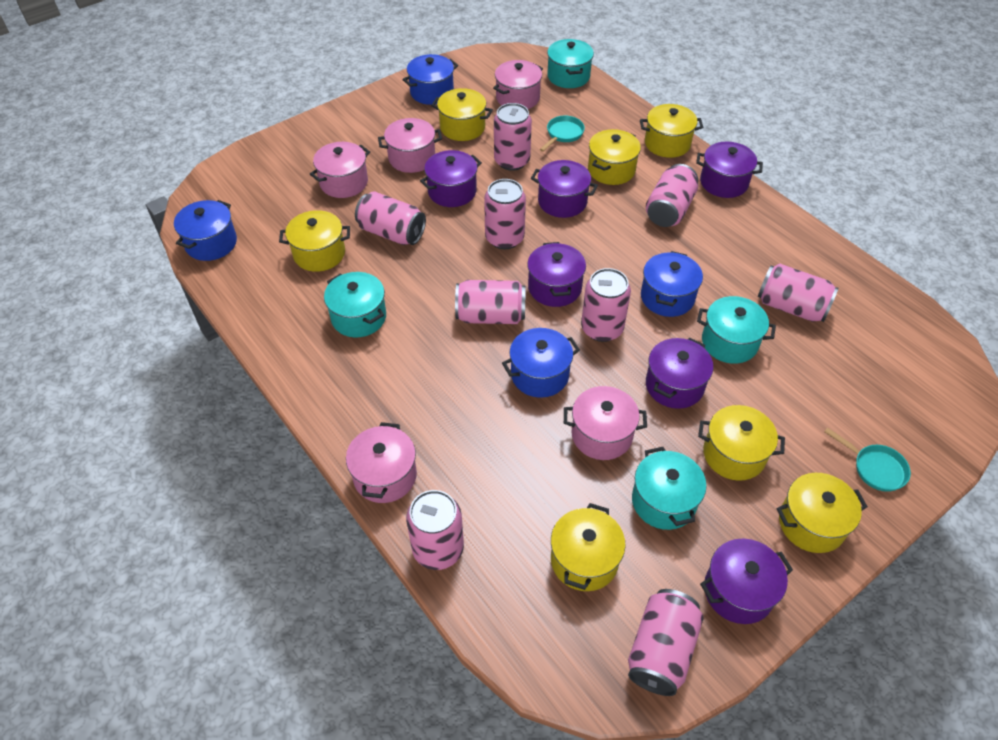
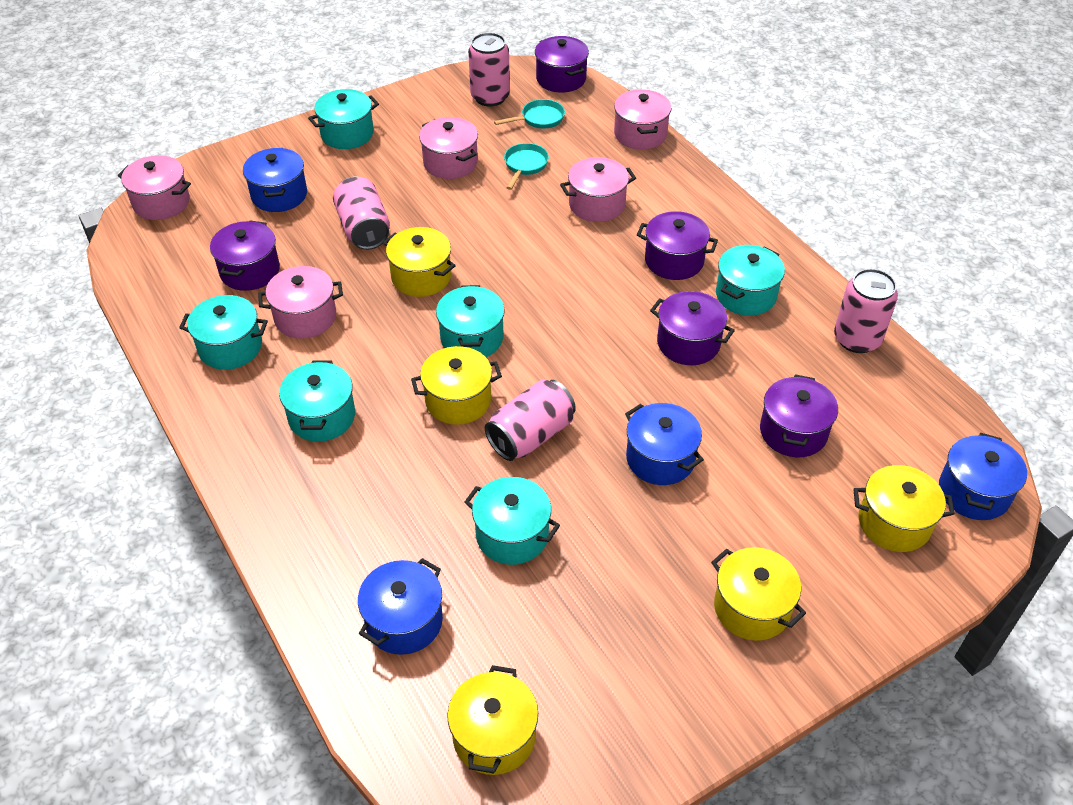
pink can: [355,192,426,245] [406,490,464,570] [455,280,526,324] [484,179,526,249] [494,103,532,171] [581,268,631,342] [628,589,704,696] [646,164,698,227] [758,263,839,322] = 9 -> [333,176,390,250] [468,32,510,106] [485,379,576,461] [834,269,898,353] = 4
purple pot: [420,150,482,207] [527,242,586,307] [531,160,598,218] [646,337,713,409] [696,141,763,198] [700,539,793,624] = 6 -> [210,220,280,291] [535,36,589,93] [637,211,718,280] [650,291,735,365] [760,374,838,457] = 5
turquoise pot: [324,272,386,337] [547,39,594,88] [632,447,706,530] [697,296,776,364] = 4 -> [179,295,268,370] [279,361,355,442] [308,89,379,149] [436,285,505,357] [465,477,560,565] [716,245,785,316] = 6
yellow pot: [279,210,350,272] [431,88,493,141] [551,503,626,591] [588,129,641,185] [640,104,703,158] [698,405,785,481] [776,473,868,553] = 7 -> [383,227,456,297] [411,346,502,425] [447,665,538,775] [711,547,806,641] [853,465,955,552] = 5

